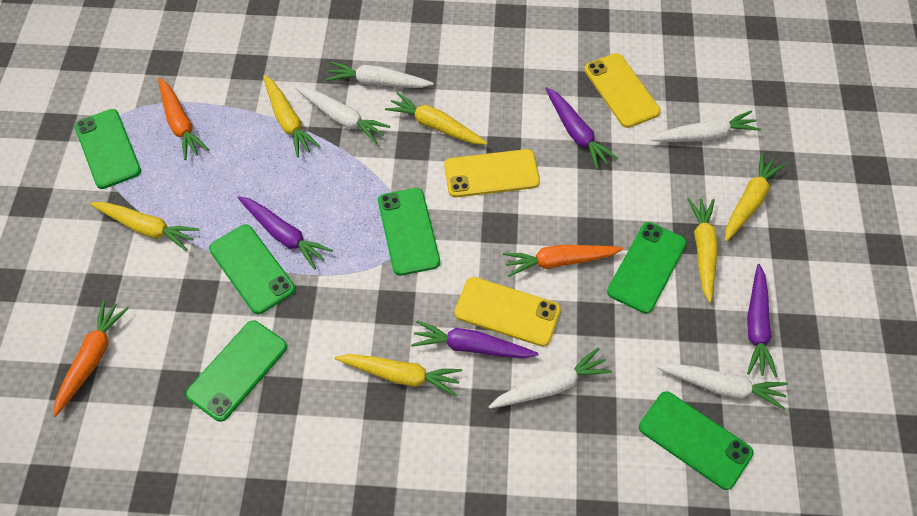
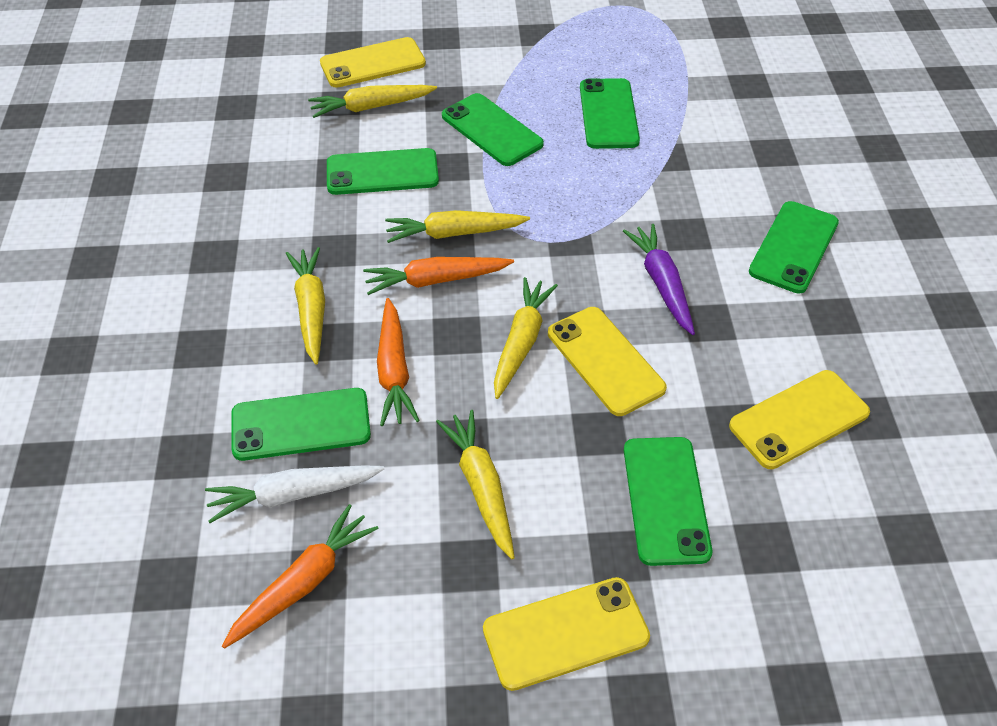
purple carrot: [238,196,333,270] [411,320,539,358] [545,87,618,170] [747,264,777,377] = 4 -> [623,224,695,335] = 1
white carrot: [295,86,390,144] [326,62,434,88] [488,347,612,409] [650,110,761,142] [657,364,788,410] = 5 -> [205,465,384,523] = 1
yellow carrot: [90,202,199,251] [263,75,321,157] [335,354,462,396] [385,92,487,145] [688,198,718,303] [725,153,786,242] = 6 -> [286,247,325,365] [308,85,437,118] [385,210,530,243] [436,410,515,559] [494,277,558,399] = 5
yellow phone: [444,149,540,198] [454,277,561,347] [584,53,661,128] = 3 -> [320,37,426,88] [483,577,650,691] [548,307,667,416] [729,370,870,469] = 4

